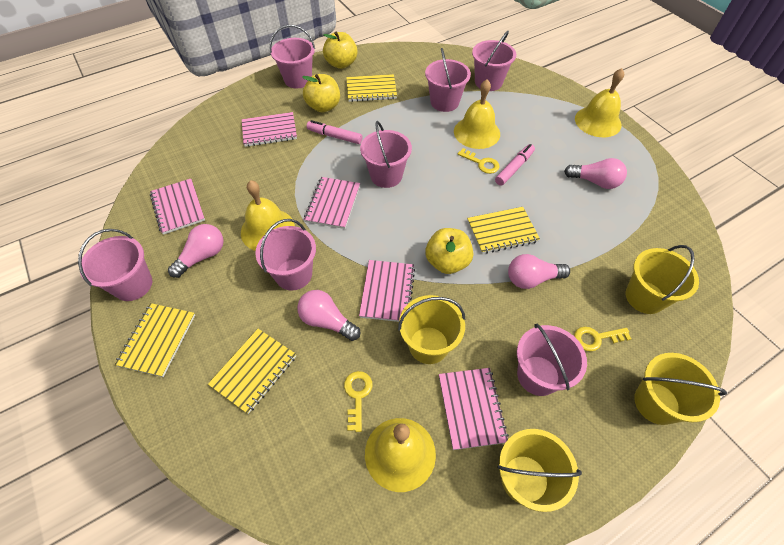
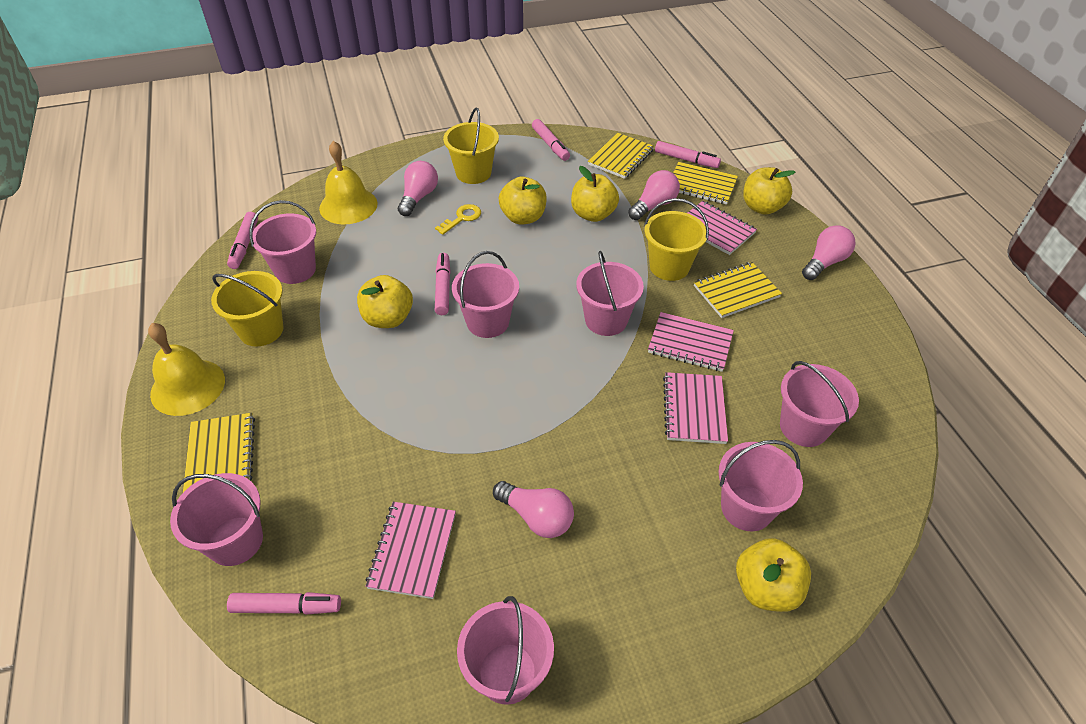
pink marker: [307,120,362,144] [495,144,535,186] = 2 -> [227,212,258,269] [227,592,341,615] [435,253,451,315] [532,119,570,161] [655,141,721,168] = 5
pink notebook: [150,179,205,235] [242,112,297,147] [304,177,360,229] [359,260,415,322] [439,368,509,450] = 5 -> [366,502,456,599] [648,312,734,372] [663,372,728,444] [688,201,757,255] = 4
yellow apple: [302,74,340,112] [323,32,358,69] [426,228,473,274] = 3 -> [357,275,413,328] [499,177,547,225] [571,166,619,222] [736,538,811,612] [743,167,795,215] = 5
yellow bell: [241,180,295,251] [365,418,436,492] [454,79,500,149] [575,68,624,137] = 4 -> [148,323,225,416] [319,141,378,224] = 2
yellow bucket: [398,295,465,364] [497,429,582,512] [626,245,699,314] [634,353,727,425] = 4 -> [211,271,283,347] [443,108,499,184] [644,198,709,281] = 3
yellow key: [344,371,372,432] [457,148,499,174] [574,327,631,351] = 3 -> [435,204,481,235] = 1

